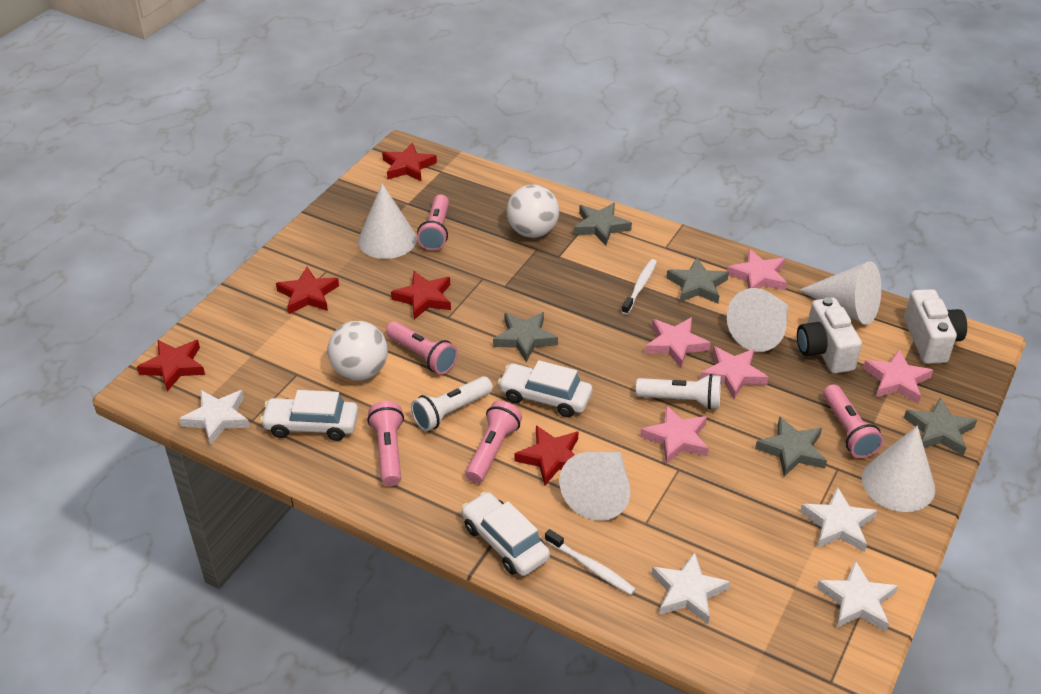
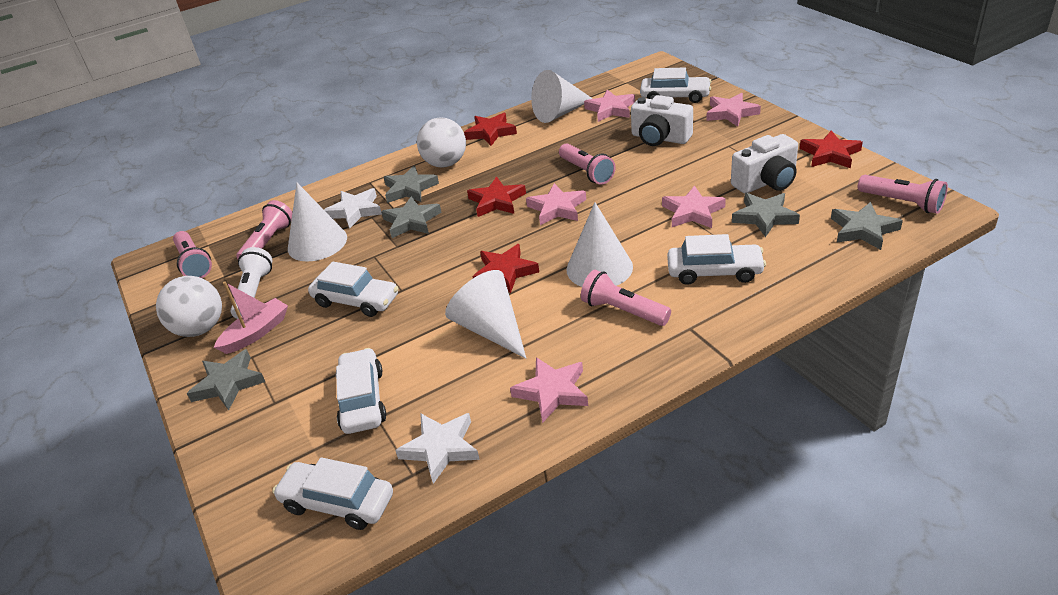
pink boat: none = 0 -> [214,282,288,354] = 1
red star: [137,340,205,392] [276,267,339,314] [382,143,437,182] [391,271,451,320] [515,425,579,486] = 5 -> [464,113,517,146] [467,177,526,217] [472,244,539,293] [800,131,863,168] = 4
white car: [260,390,359,441] [461,492,550,576] [498,360,592,417] = 3 -> [273,457,393,530] [308,262,398,317] [336,348,386,434] [640,68,712,103] [667,234,766,285] = 5
white cone: [358,184,417,259] [559,452,630,521] [727,288,789,352] [799,261,881,325] [862,426,935,512] = 5 -> [288,183,347,262] [445,270,526,358] [531,70,593,123] [566,202,633,287] = 4
white flashlight: [411,376,493,431] [636,374,721,409] = 2 -> [231,247,272,319] = 1
white star: [179,390,250,446] [651,552,730,624] [800,487,877,552] [817,560,898,632] = 4 -> [324,188,382,229] [395,413,480,484] = 2
white toothbrush: [545,529,636,595] [622,259,657,315] = 2 -> none = 0

